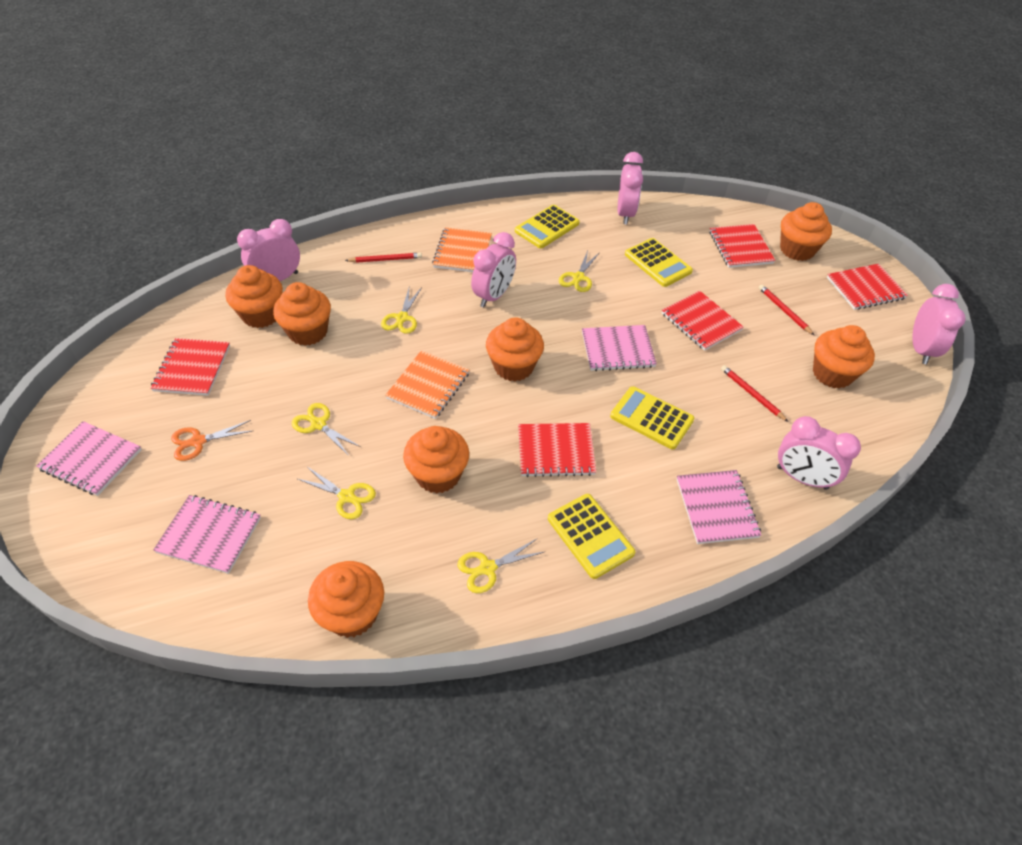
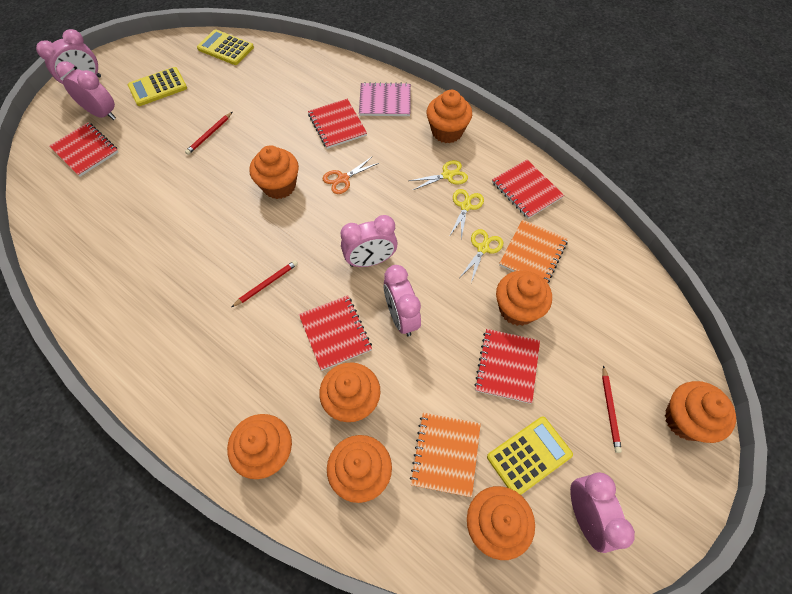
orange cupcake: [225,265,283,328] [273,282,331,346] [308,561,384,638] [403,426,469,493] [486,317,544,382] [780,202,832,261] [813,325,875,389] = 7 -> [227,414,292,479] [249,145,299,199] [319,362,380,422] [327,435,392,503] [427,90,472,143] [467,486,535,560] [496,270,552,326] [665,381,736,443] = 8
pink notebook: [36,421,142,496] [153,495,261,574] [582,325,657,371] [677,470,761,544] = 4 -> [359,82,411,116] = 1
yellow calculator: [515,205,580,248] [548,494,635,579] [610,386,694,449] [625,238,693,287] = 4 -> [128,67,187,106] [197,29,254,65] [487,417,573,495] = 3
yellow scissors: [292,403,361,456] [298,467,376,519] [381,287,422,334] [458,539,544,593] [559,251,600,292] = 5 -> [409,160,468,190] [449,189,484,239] [460,229,503,283] = 3

